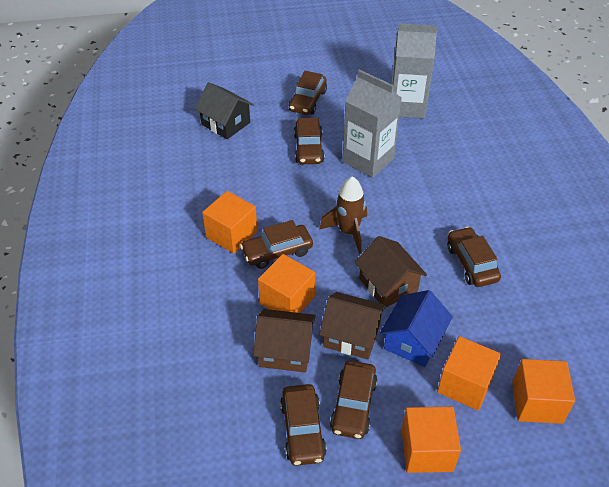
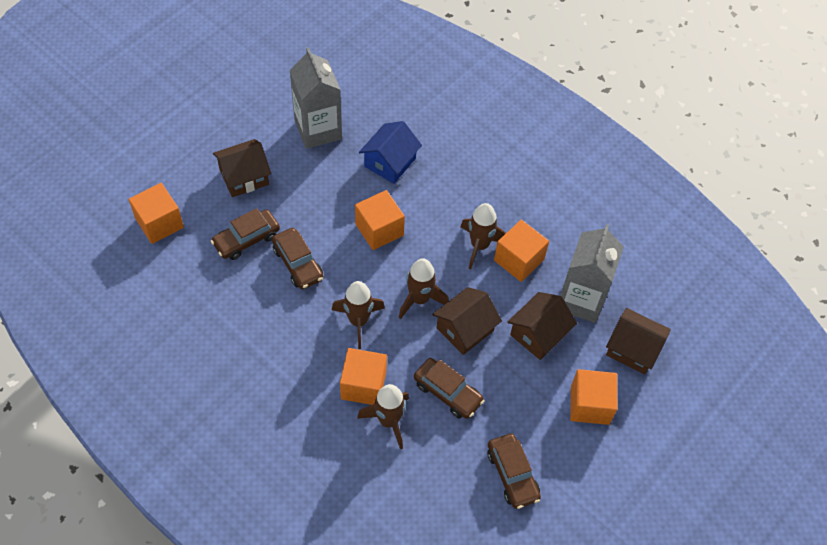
black house: [194,82,254,139] = 1 -> none = 0
brown car: [240,220,313,269] [280,384,327,466] [289,71,327,115] [294,118,325,164] [330,361,378,439] [447,227,501,287] = 6 -> [211,208,280,260] [272,228,323,289] [414,358,484,419] [487,433,541,509] = 4
brown house: [253,309,316,372] [319,292,386,359] [355,236,427,307] = 3 -> [213,139,271,197] [432,287,502,355] [508,292,577,360] [606,308,671,375] = 4
brown rocket: [319,176,367,254] = 1 -> [332,281,385,349] [357,384,409,449] [399,258,449,320] [460,203,506,269] = 4

